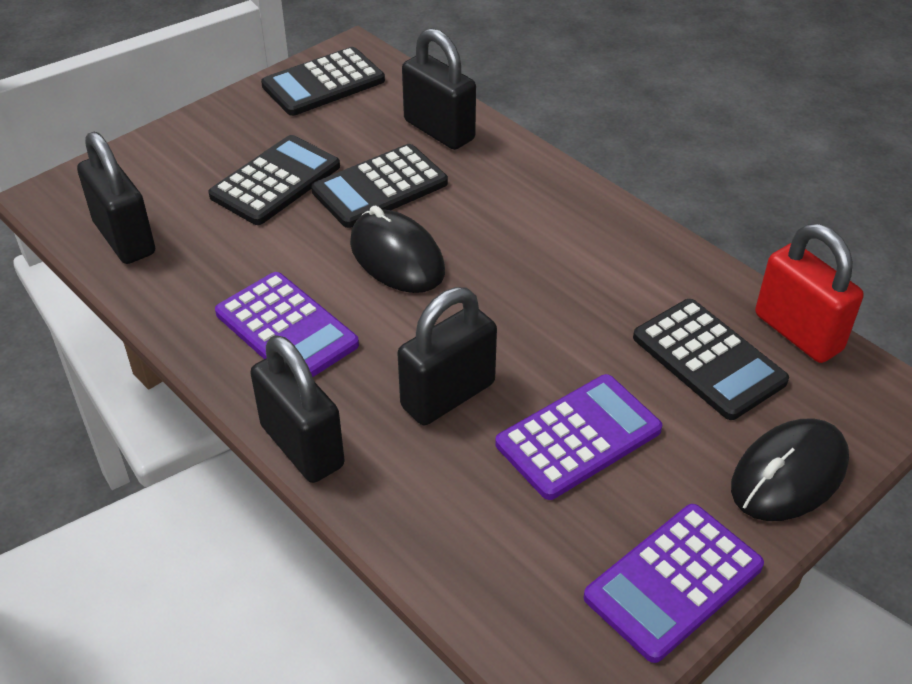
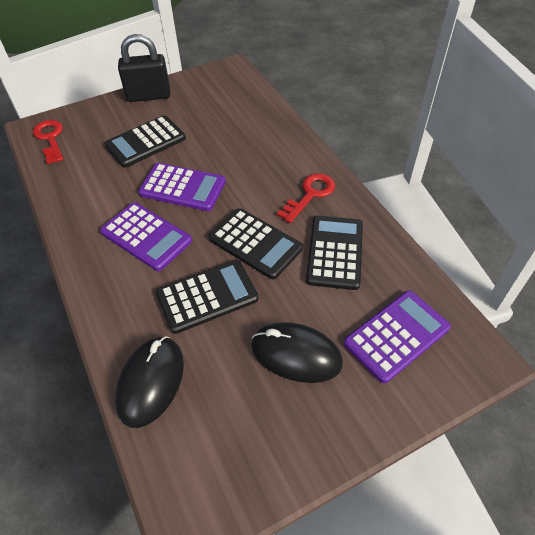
black padlock: [77,132,155,264] [250,335,344,483] [397,287,497,425] [402,28,476,150] = 4 -> [118,34,171,102] = 1
red key: none = 0 -> [33,120,63,164] [277,173,335,223] = 2
red padlock: [755,224,864,363] = 1 -> none = 0

